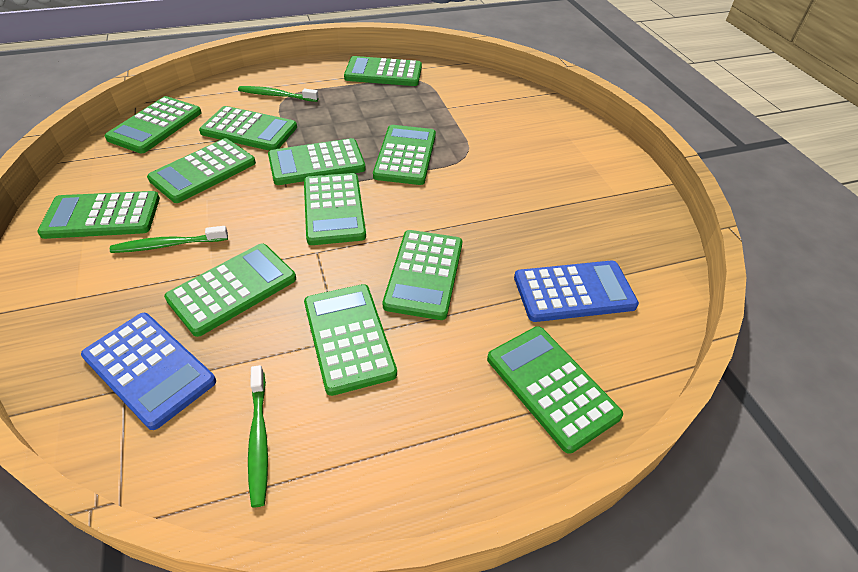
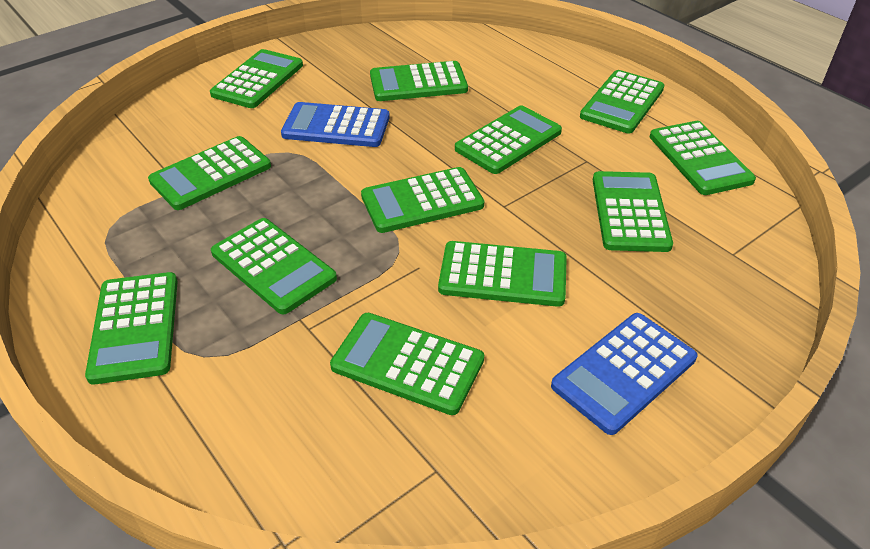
green toothbrush: [110,226,228,253] [238,86,319,102] [248,365,268,508] = 3 -> none = 0

